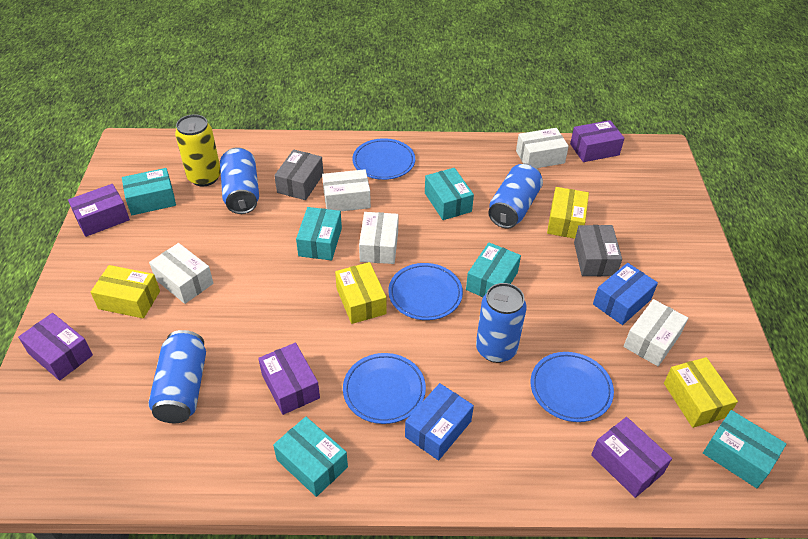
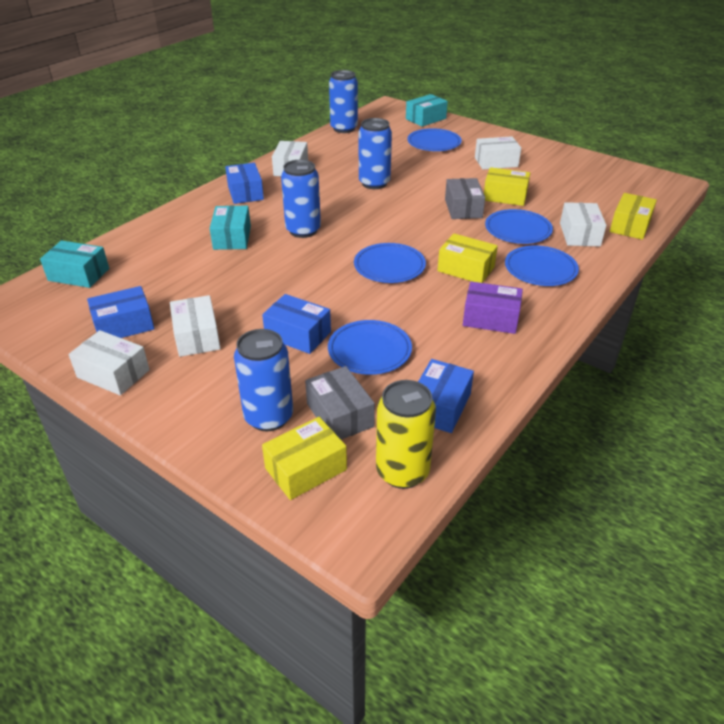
blue box: [405,383,474,461] [593,263,658,325] = 2 -> [87,286,155,338] [225,163,264,204] [262,294,331,354] [418,359,474,433] = 4
blue plate: [343,353,426,424] [352,138,415,180] [388,263,463,320] [531,352,614,422] = 4 -> [328,320,412,375] [354,243,426,283] [407,128,462,151] [485,209,553,244] [505,246,579,286] = 5
purple box: [18,313,93,381] [68,184,130,237] [258,343,320,415] [570,120,624,162] [591,417,672,498] = 5 -> [463,281,523,334] = 1
turquoise box: [122,168,176,215] [273,417,348,497] [296,207,342,260] [425,168,474,220] [466,242,521,297] [703,410,786,488] = 6 -> [40,240,109,288] [210,205,251,250] [406,94,448,127] = 3

